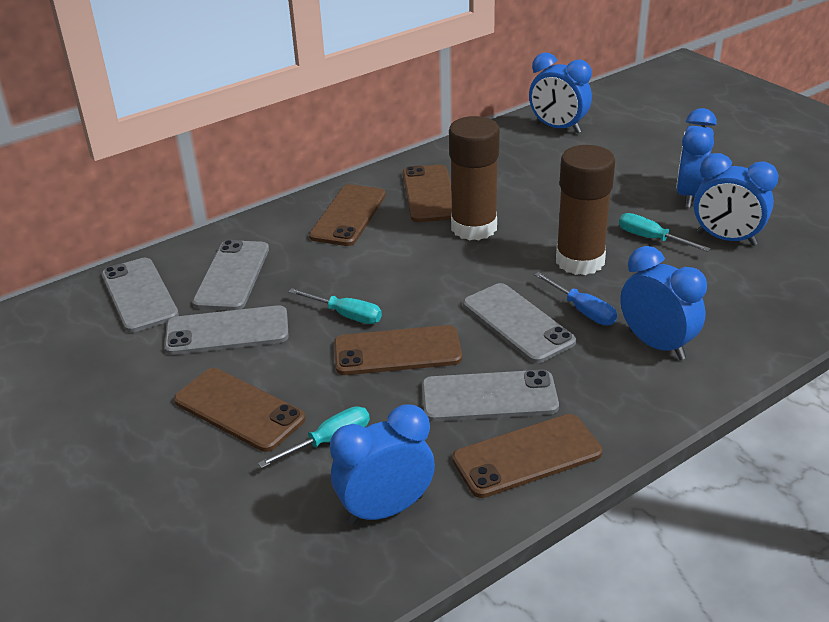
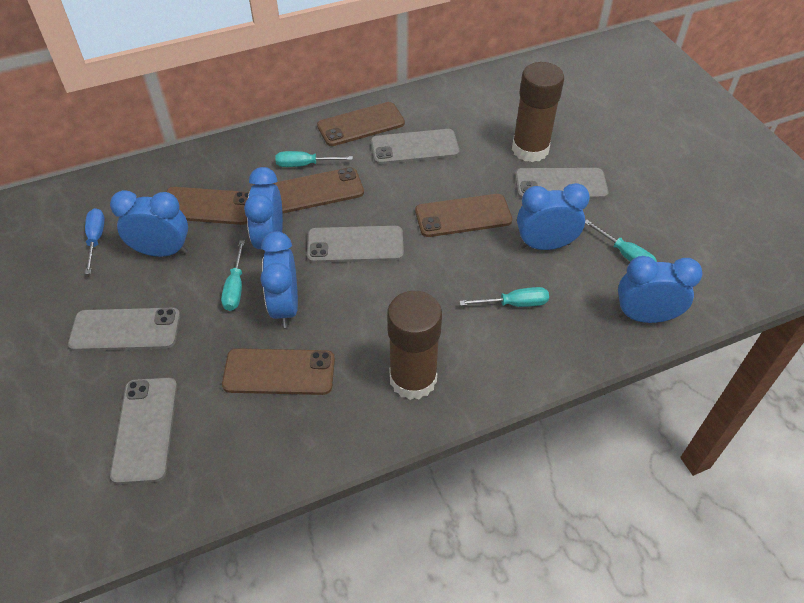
turquoise screwdriver: [258,406,370,468] [288,288,382,324] [619,213,711,252] = 3 -> [221,240,245,311] [275,151,353,167] [459,287,549,307] [585,220,657,262] = 4

